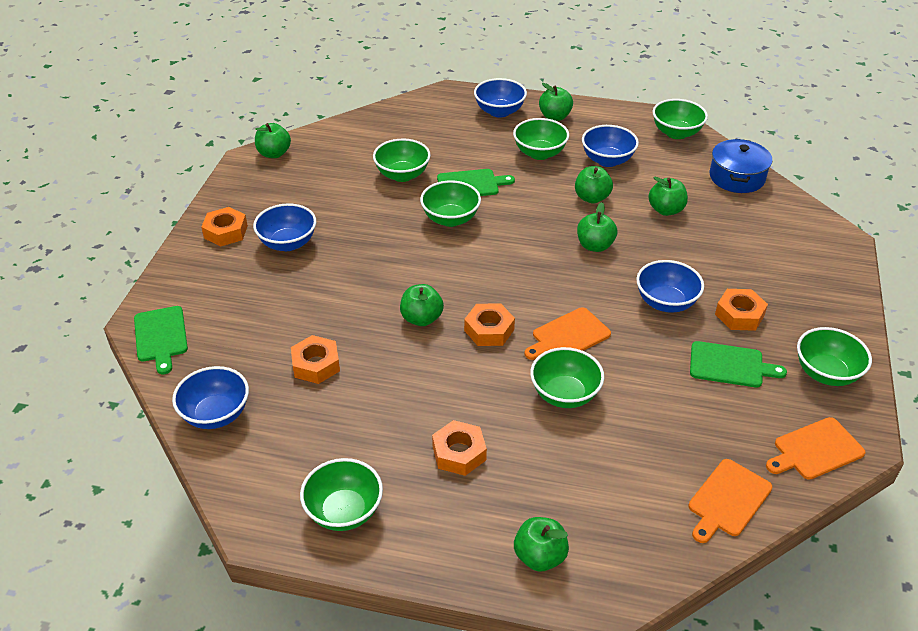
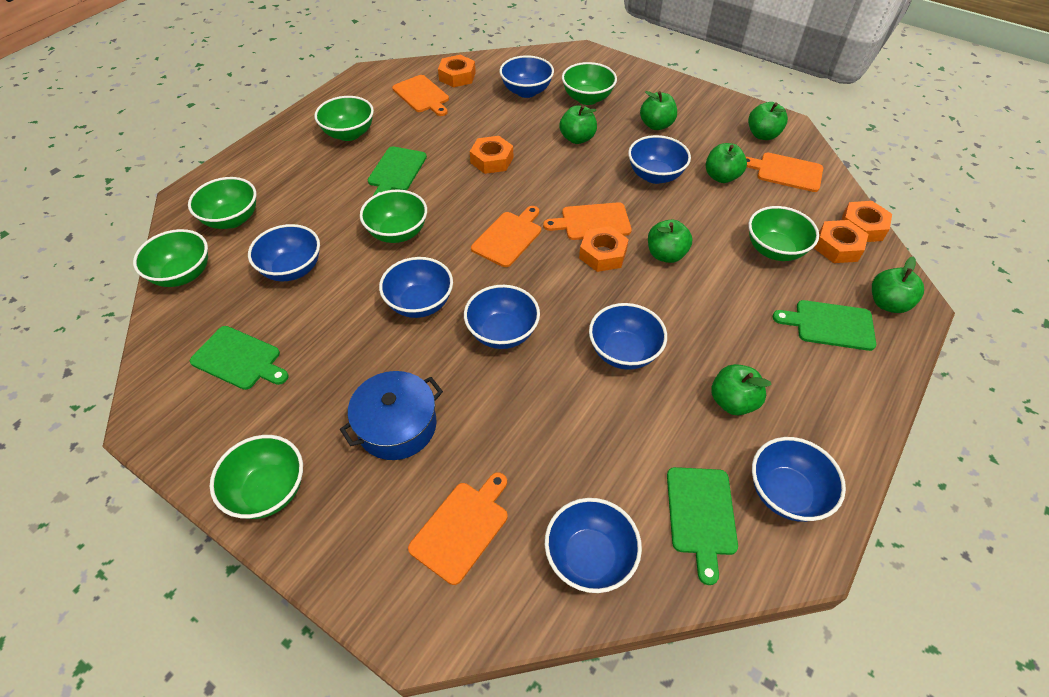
blue bowl: [172,366,249,429] [253,203,316,251] [474,78,527,118] [582,125,639,167] [636,260,704,313] = 5 -> [248,224,320,281] [379,257,453,318] [464,285,540,349] [499,55,554,98] [545,498,642,593] [589,303,667,370] [628,135,691,184] [752,437,846,522] = 8
green cutting board: [134,306,188,374] [437,169,515,196] [690,341,787,387] = 3 -> [190,326,289,390] [368,146,427,196] [667,467,738,585] [773,300,876,351] = 4
orange cutting board: [525,307,611,360] [688,459,773,543] [766,417,866,480] = 3 -> [392,75,449,116] [408,472,508,585] [471,206,541,267] [543,202,632,240] [746,153,823,192] = 5

